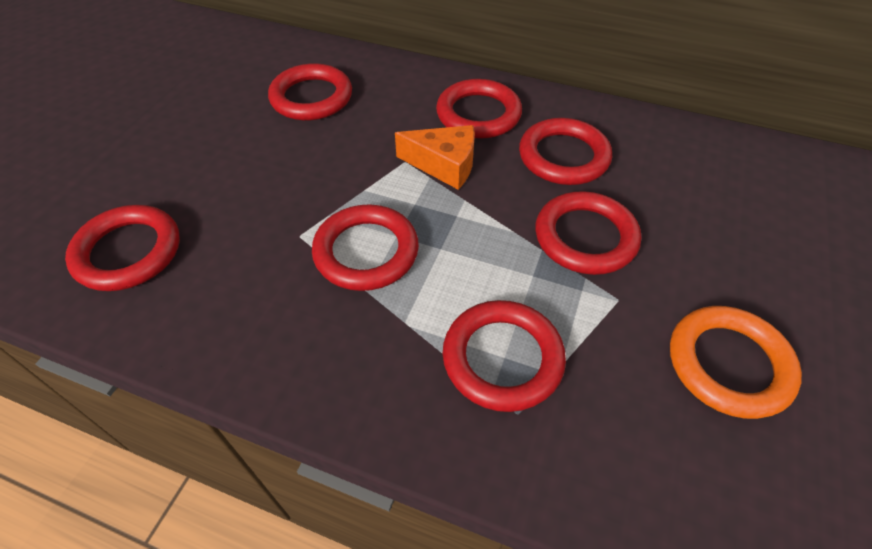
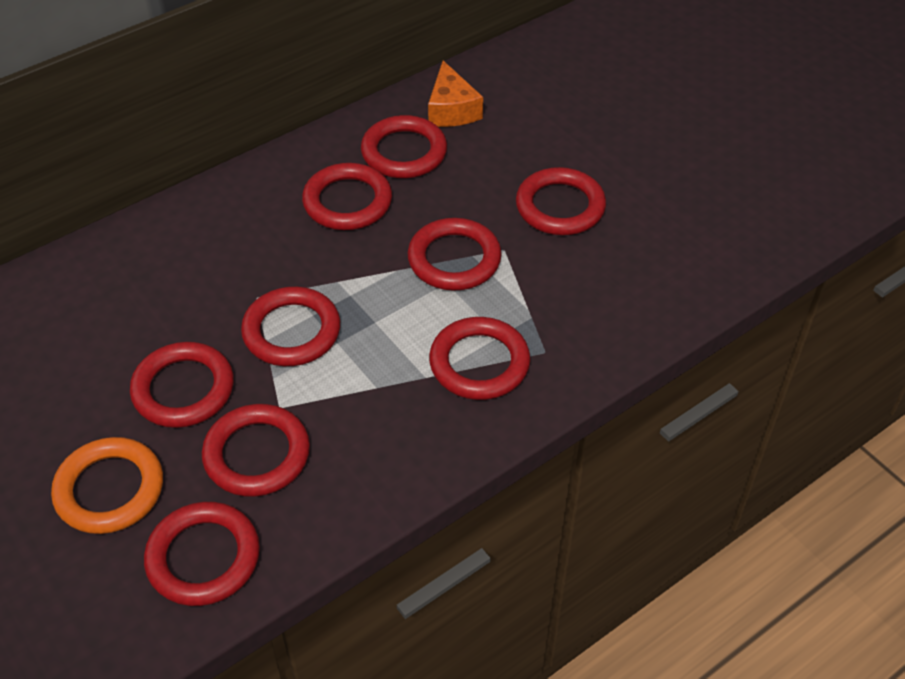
red ring: [65,205,180,291] [268,63,352,120] [312,204,419,291] [436,79,522,139] [443,300,566,412] [519,118,612,185] [535,191,641,275] = 7 -> [130,342,234,428] [144,502,260,606] [202,404,310,497] [241,287,340,366] [302,163,392,230] [361,115,447,178] [408,218,501,291] [429,317,530,400] [516,167,606,235] = 9

